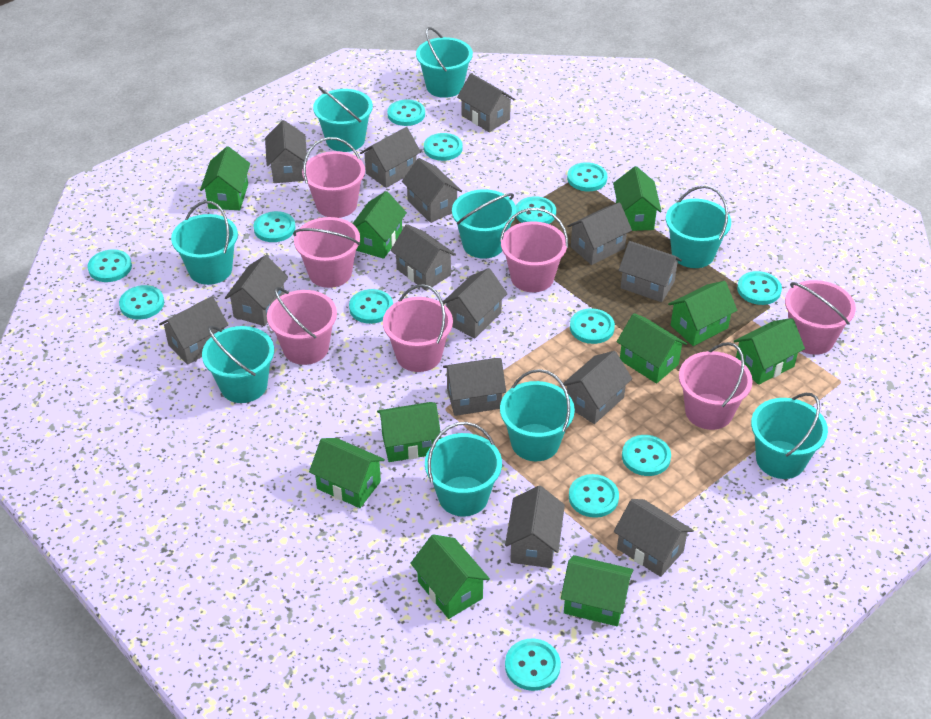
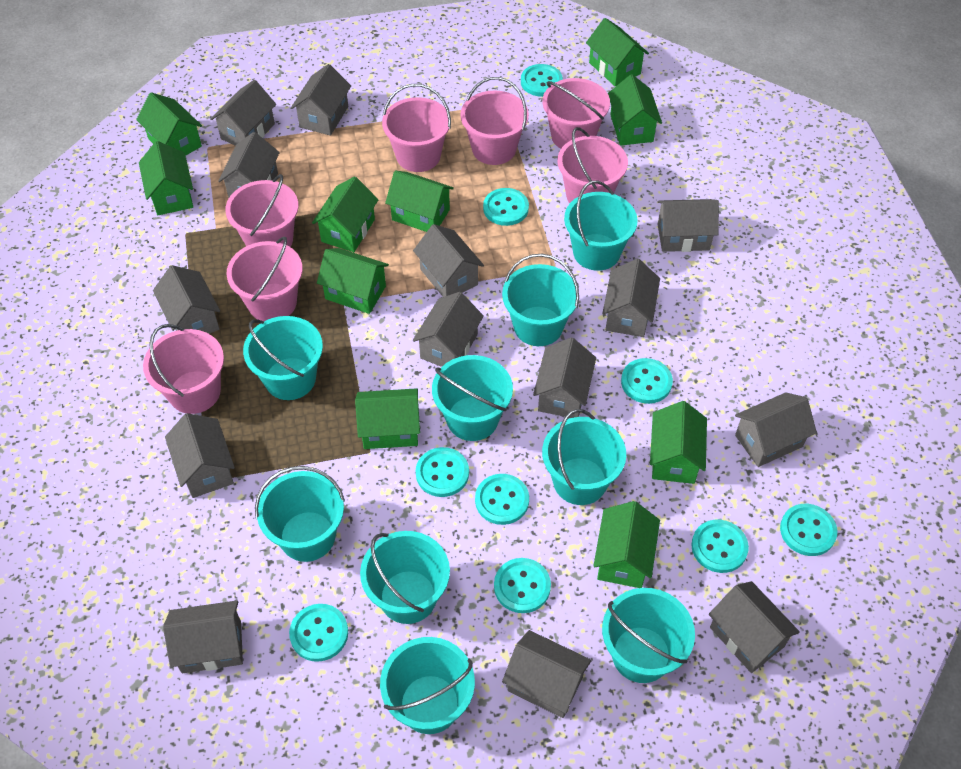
turquoise button: [88,249,132,282] [119,285,164,319] [253,211,296,242] [349,289,393,324] [387,99,425,126] [424,133,463,161] [505,639,561,691] [516,196,556,224] [567,162,607,191] [569,474,619,518] [570,308,615,344] [622,435,671,476] [737,271,782,305] = 13 -> [289,604,348,662] [416,447,469,497] [475,474,529,525] [483,188,529,226] [494,558,551,613] [521,64,563,97] [621,358,673,404] [691,520,749,573] [780,504,838,556] = 9

